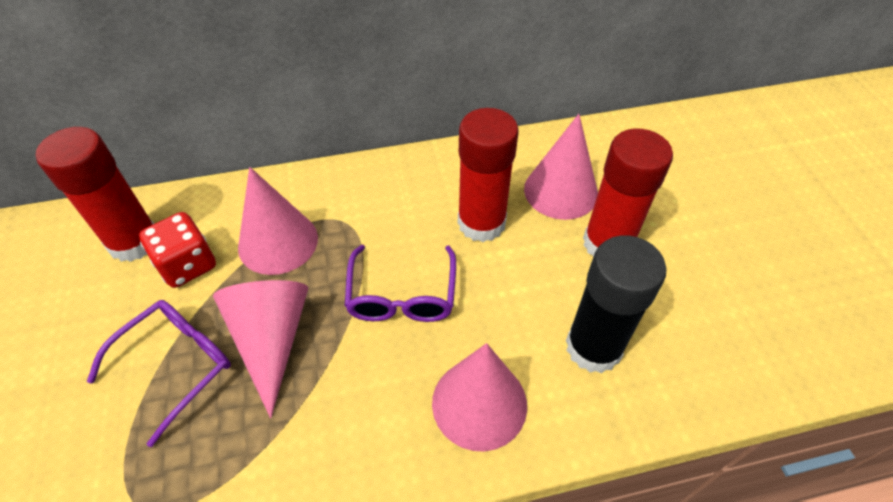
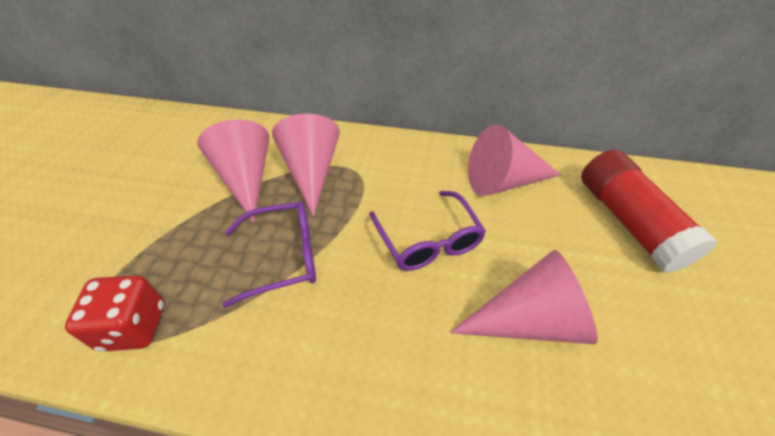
black glue stick: [566,235,666,373] = 1 -> none = 0
red glue stick: [36,127,154,262] [458,108,519,242] [583,128,673,257] = 3 -> [581,150,717,273] = 1

